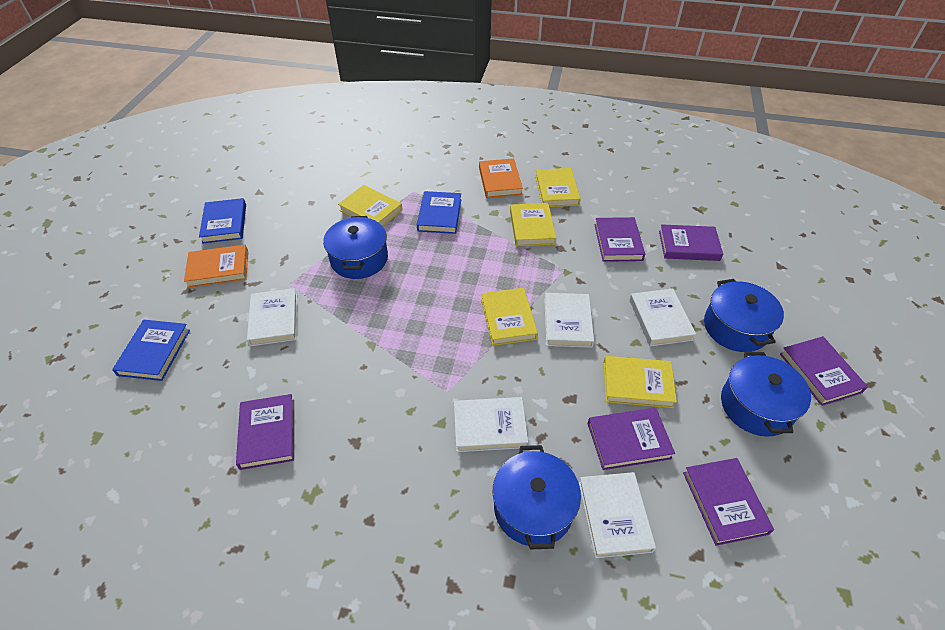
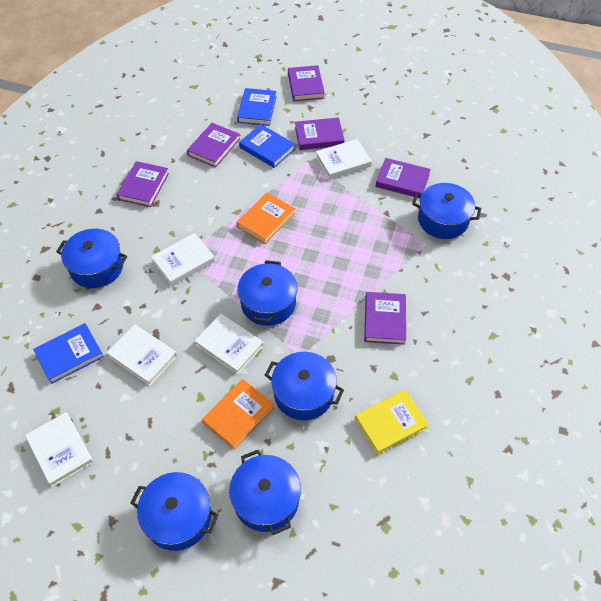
blue pot: [323,216,388,279] [492,445,581,550] [704,279,784,352] [721,352,811,437] = 4 -> [56,229,127,288] [131,472,219,551] [229,450,301,535] [237,260,298,326] [265,352,344,420] [412,183,481,239] = 6
yellow book: [338,185,403,226] [481,288,538,346] [510,203,556,247] [535,168,581,207] [604,356,677,408] = 5 -> [355,390,429,455] = 1

